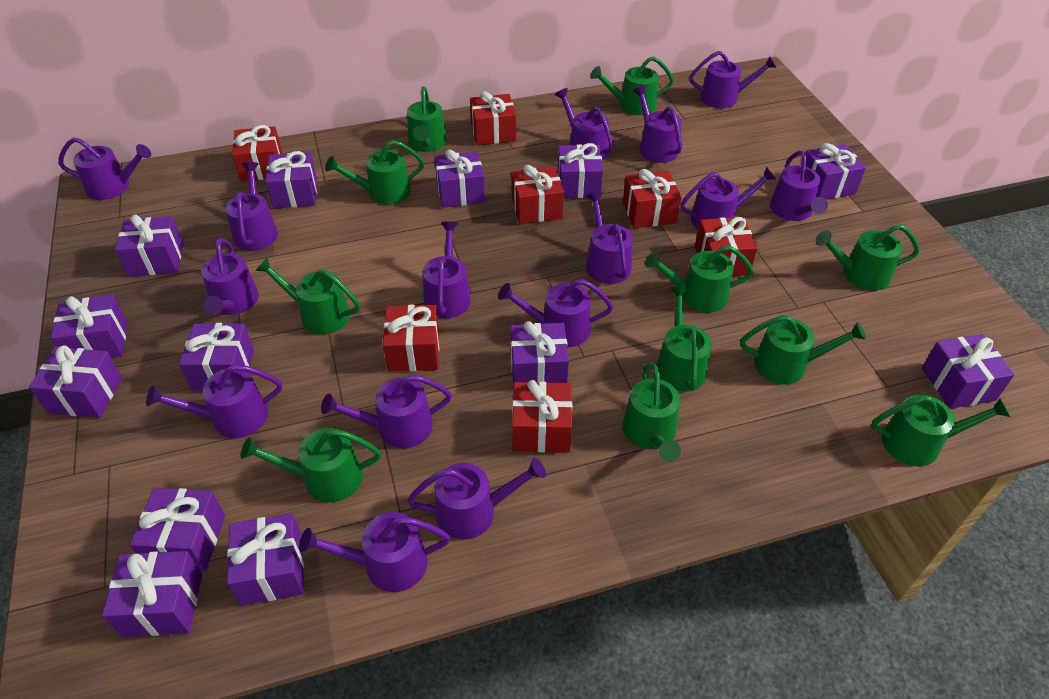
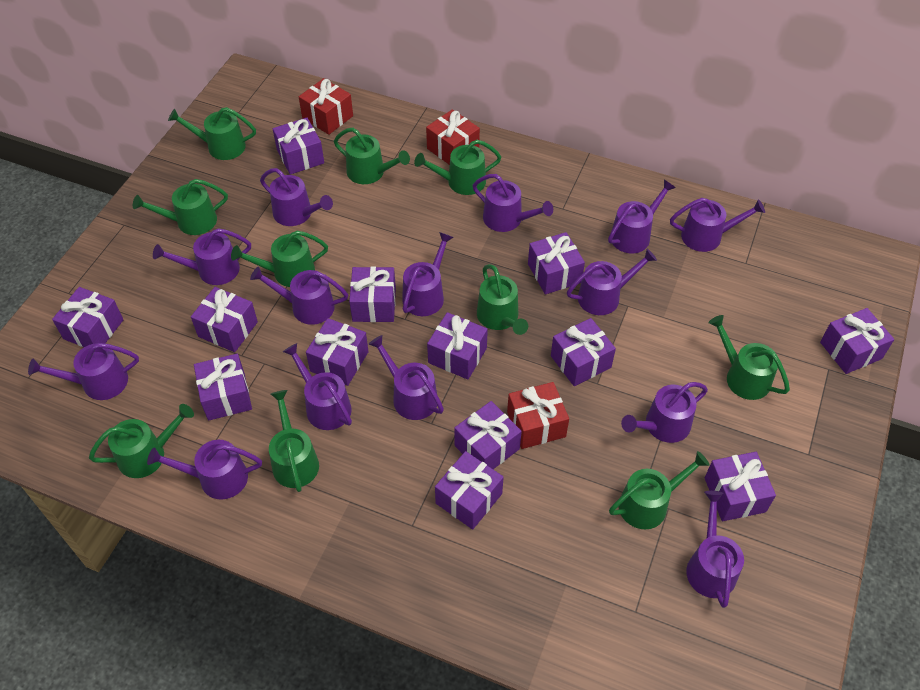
green watering can: [240,428,381,502] [255,257,360,334] [325,140,424,204] [407,86,447,152] [590,56,674,115] [622,363,681,462] [645,245,754,312] [657,286,712,392] [740,315,866,385] [816,224,920,291] [871,395,1010,467] = 11 -> [89,404,194,478] [133,179,228,235] [168,107,256,160] [231,231,328,287] [269,390,319,492] [334,128,410,184] [414,140,501,195] [477,264,528,335] [609,451,710,529] [708,315,790,400] = 10
purple watering can: [58,137,151,200] [146,364,282,438] [201,238,259,315] [225,162,278,251] [299,512,450,592] [321,375,452,448] [407,458,546,540] [423,222,471,318] [498,279,613,347] [555,88,614,160] [586,192,633,284] [633,86,682,163] [680,167,776,229] [689,51,777,108] [770,151,828,221] = 15 -> [28,343,139,400] [147,440,262,500] [153,228,251,285] [250,266,348,325] [260,168,333,226] [283,343,352,430] [368,335,444,420] [402,232,454,316] [473,174,553,232] [567,249,657,315] [608,179,676,253] [621,382,708,443] [670,198,765,252] [686,491,744,608] = 14
red gift: [232,125,282,181] [383,305,439,372] [470,91,516,145] [511,165,564,224] [512,380,572,452] [623,169,681,228] [695,217,758,276] = 7 -> [299,78,353,135] [426,109,480,165] [507,382,569,449] = 3

